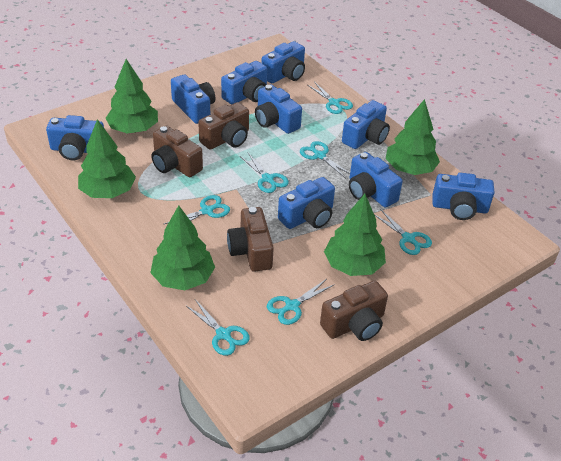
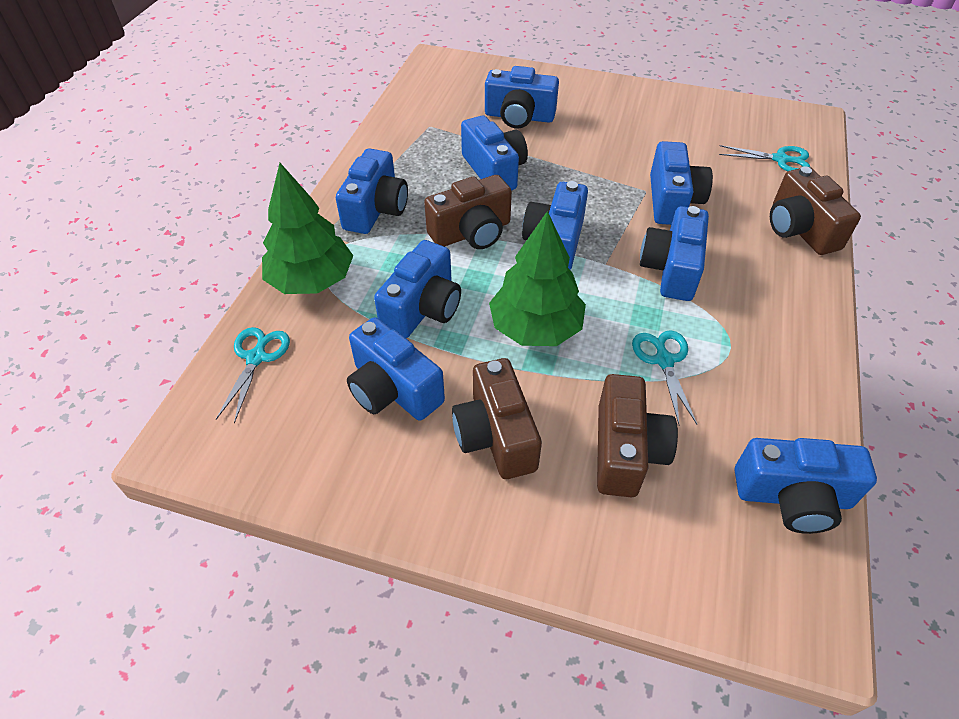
green tree: [78,119,136,198] [105,59,158,134] [150,205,215,290] [324,194,386,276] [386,99,440,175] = 5 -> [262,163,353,294] [489,211,586,346] = 2
turquoise scissors: [164,195,230,224] [186,299,250,356] [240,153,289,193] [267,279,335,325] [300,141,350,179] [308,82,353,114] [374,209,432,255] = 7 -> [216,327,290,424] [632,330,697,424] [719,145,810,171] = 3

